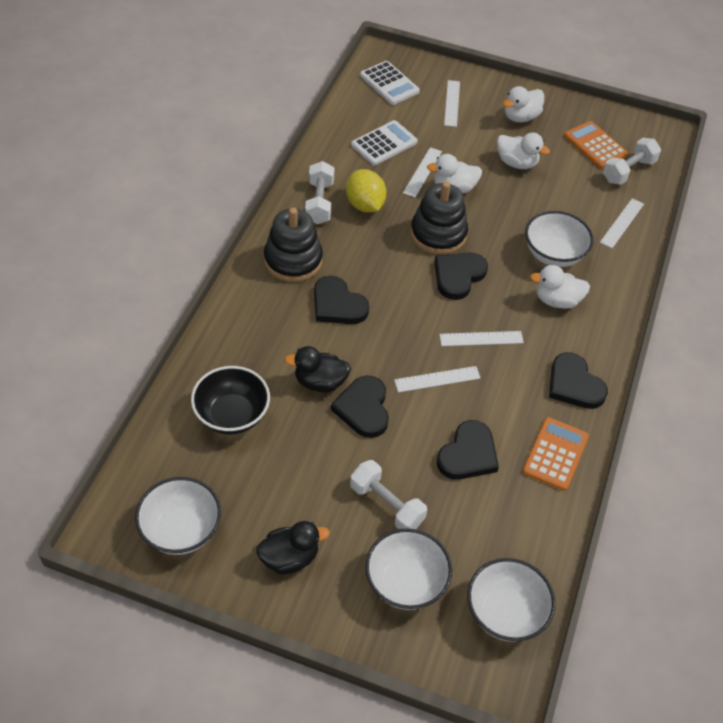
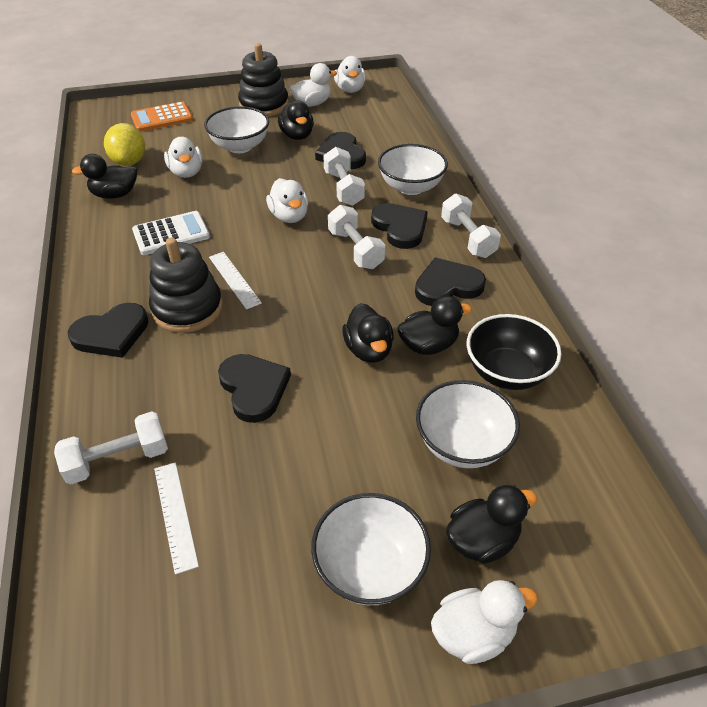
black duck: [256,521,330,574] [285,346,351,392] = 2 -> [72,154,137,199] [278,101,314,140] [342,303,394,363] [397,296,472,355] [446,485,537,564] = 5
orange calculator: [522,417,589,491] [564,121,628,169] = 2 -> [131,102,193,132] = 1
white calculator: [351,120,417,165] [360,61,420,105] = 2 -> [132,211,210,255] = 1
white duck: [427,154,482,193] [497,132,550,169] [503,86,544,122] [530,265,590,309] = 4 -> [164,137,203,178] [266,178,308,223] [289,63,337,107] [334,56,366,93] [431,580,538,664] = 5
white dumbbell: [305,161,334,224] [350,460,427,529] [603,138,661,185] = 3 -> [54,411,168,484] [323,147,365,206] [328,205,385,269] [441,194,501,258] = 4
white ruler: [394,366,481,392] [403,147,442,197] [440,331,524,346] [444,80,460,127] [600,198,644,248] = 5 -> [154,462,199,575] [209,252,262,309] = 2

